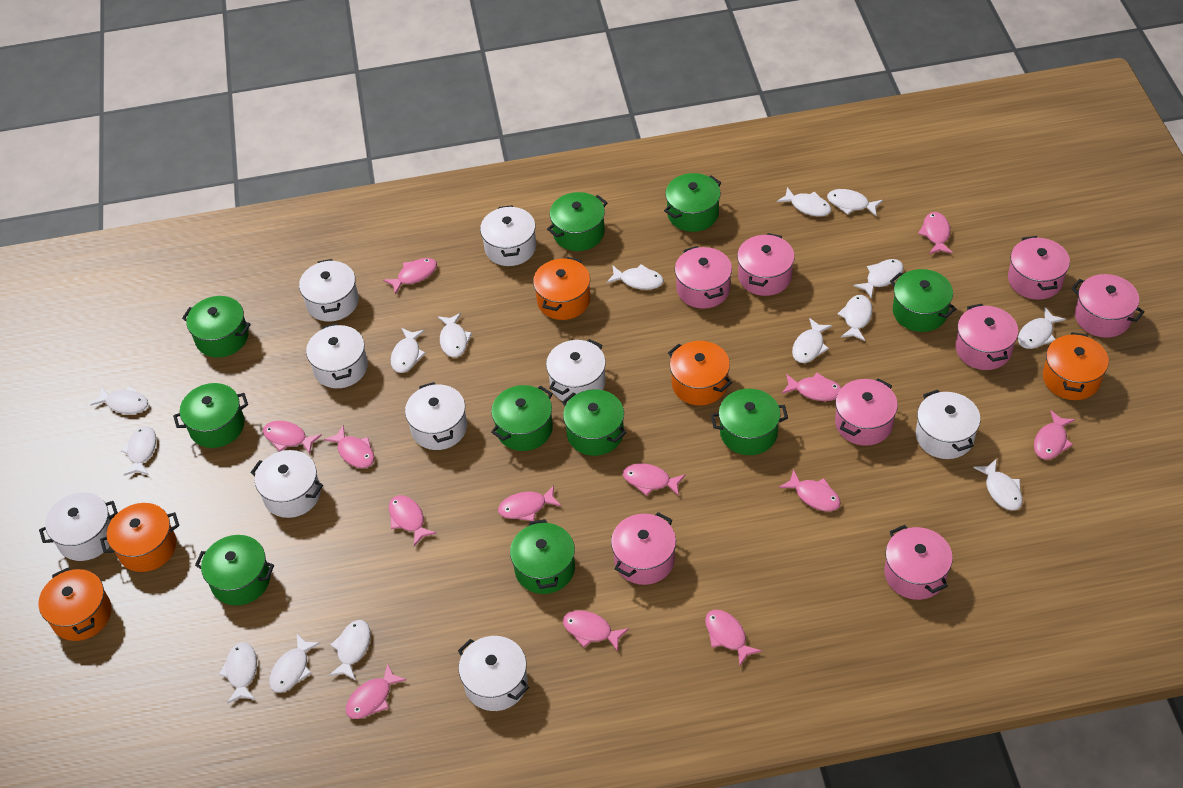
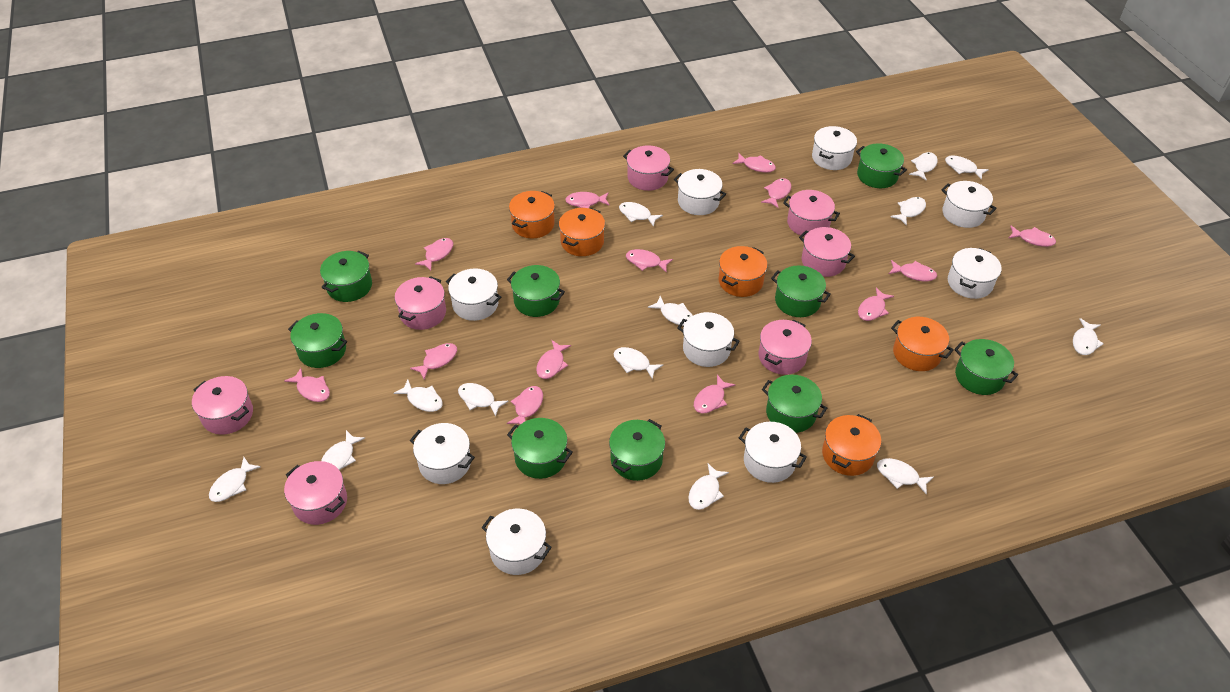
green pot: [173,383,248,448] [182,296,251,358] [195,535,274,606] [491,385,553,451] [510,519,575,594] [547,192,608,251] [562,389,627,456] [664,173,722,232] [711,389,788,455] [890,269,956,332] = 10 -> [288,313,347,368] [320,251,372,302] [507,265,565,317] [507,418,573,479] [609,419,665,481] [762,375,827,433] [771,265,831,317] [856,143,907,188] [954,339,1018,395] = 9
pink pot: [611,512,676,585] [675,246,732,309] [737,233,795,296] [835,378,898,446] [884,525,953,600] [955,304,1019,370] [1008,236,1070,300] [1071,274,1145,338] = 8 -> [192,376,253,435] [284,461,347,525] [395,276,446,330] [623,145,674,191] [759,320,812,375] [783,190,840,237] [799,227,855,277] = 7
white fish: [90,386,148,414] [121,426,156,476] [219,642,257,704] [269,634,320,693] [329,620,370,680] [391,328,426,373] [438,313,472,357] [607,264,664,290] [777,187,831,217] [792,318,832,363] [827,189,883,216] [837,295,872,341] [853,259,904,299] [973,458,1023,511] [1018,307,1066,349] = 15 -> [209,457,261,502] [321,430,365,470] [394,380,443,412] [458,383,509,417] [613,347,663,379] [619,202,663,227] [648,296,693,326] [688,464,729,510] [877,458,934,495] [890,197,926,226] [909,152,938,181] [945,156,989,180] [1073,318,1104,355] = 13

